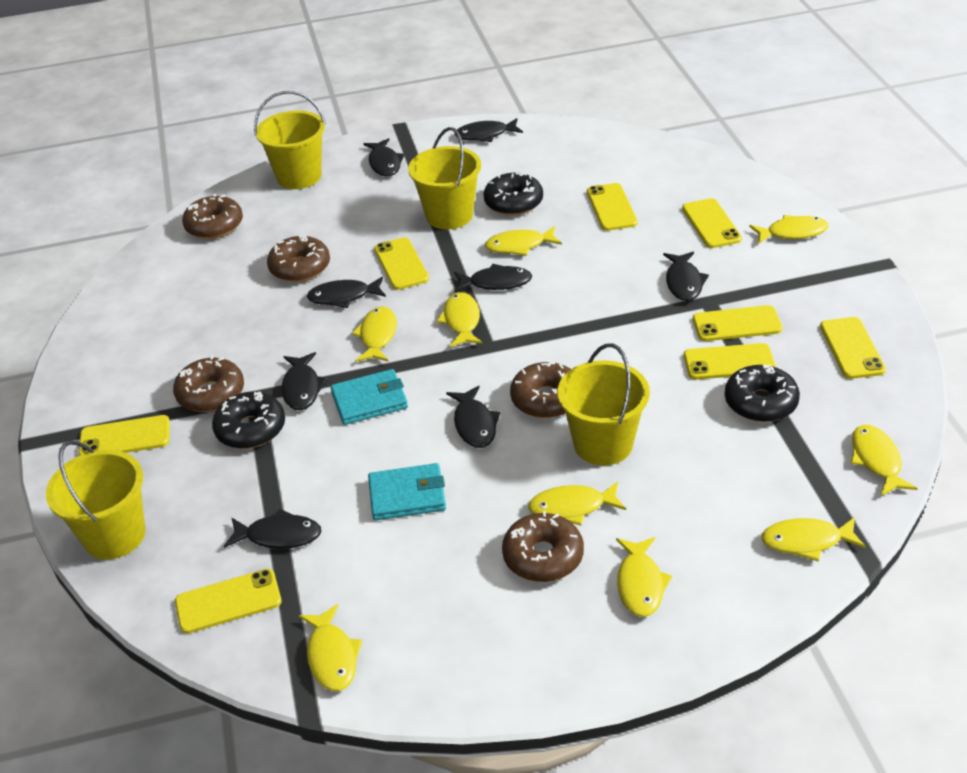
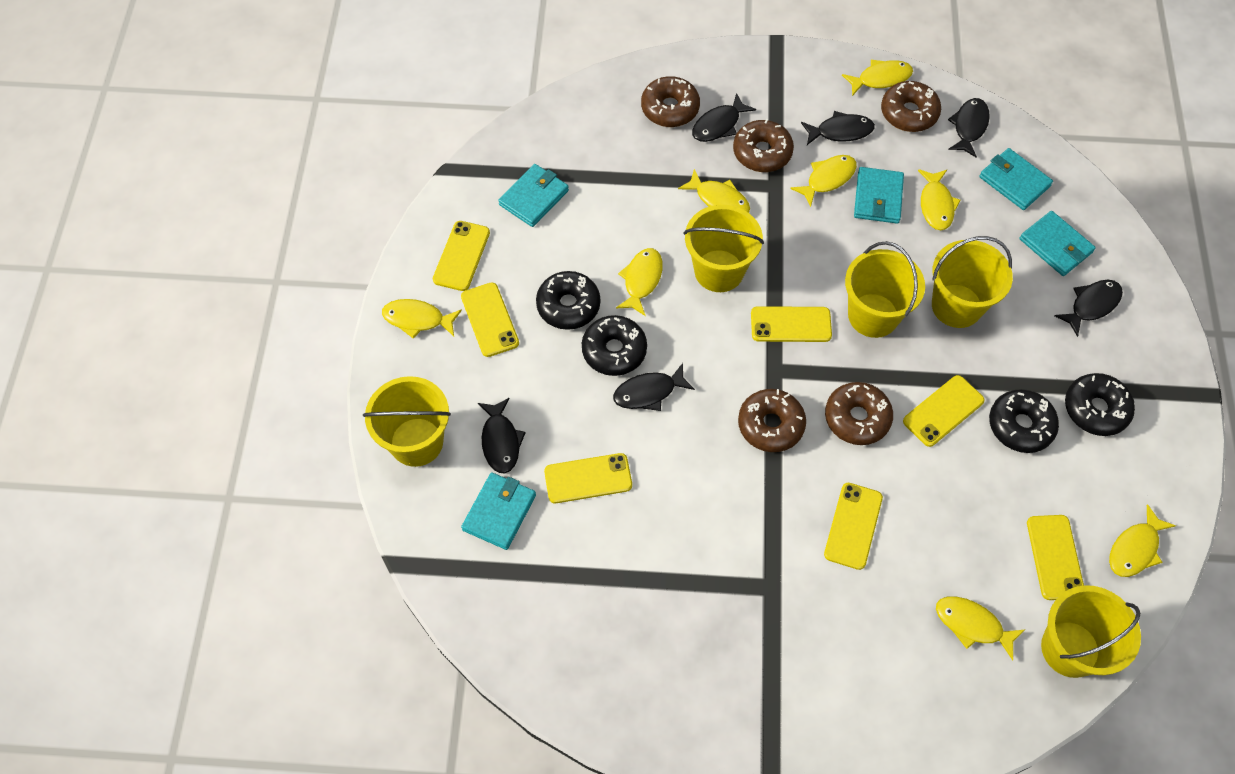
black donut: [212,391,285,449] [483,173,543,216] [725,364,800,422] = 3 -> [536,271,600,330] [582,315,647,376] [989,389,1059,453] [1065,373,1135,436] = 4
black fish: [224,509,322,549] [281,352,328,410] [307,277,386,308] [363,138,405,176] [446,386,501,448] [454,264,532,292] [455,118,523,142] [663,252,709,301] = 8 -> [478,398,526,473] [613,363,695,411] [692,93,756,142] [801,111,875,145] [948,98,990,158] [1055,280,1123,337] = 6
turquoise wallet: [330,369,408,425] [368,463,446,521] = 2 -> [461,472,536,550] [498,164,569,227] [854,167,904,224] [979,148,1053,210] [1020,211,1096,276] = 5
yellow bucket: [46,440,145,559] [254,91,326,189] [408,127,481,230] [558,343,650,465] = 4 -> [363,376,451,467] [684,205,764,292] [845,241,925,338] [932,236,1013,328] [1041,585,1141,678] = 5
yellow fish: [299,604,362,691] [351,306,397,362] [437,292,483,347] [485,226,562,256] [528,481,626,525] [616,537,672,617] [749,215,829,244] [762,517,866,562] [851,425,918,496] = 9 -> [382,299,462,339] [616,248,663,316] [678,169,750,213] [790,155,857,207] [842,60,913,96] [918,169,961,230] [936,596,1026,660] [1109,504,1176,577] = 8
yellow phone: [79,415,170,456] [175,569,282,634] [374,237,429,290] [587,183,637,231] [682,198,742,248] [684,343,776,380] [693,305,782,341] [820,317,886,379] = 8 -> [433,221,490,291] [461,282,519,357] [544,453,632,503] [751,306,832,342] [824,483,883,570] [903,375,984,447] [1027,515,1084,600] = 7

